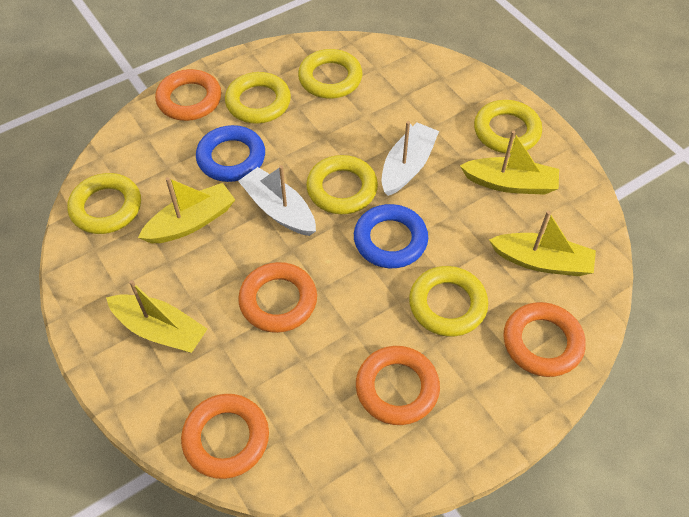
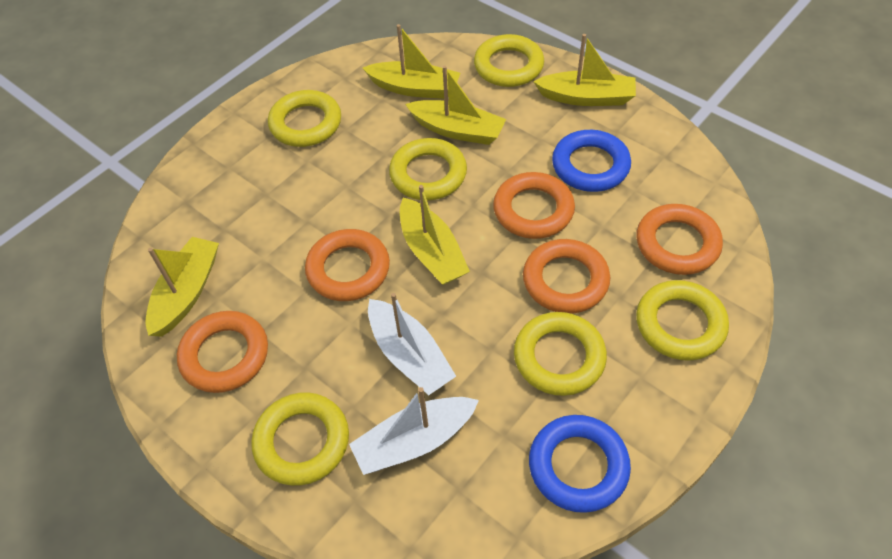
yellow boat: [106,280,207,353] [138,177,235,243] [460,131,559,195] [489,211,596,276] = 4 -> [145,237,219,337] [363,24,460,99] [400,185,470,285] [405,65,506,145] [533,34,636,106] = 5

